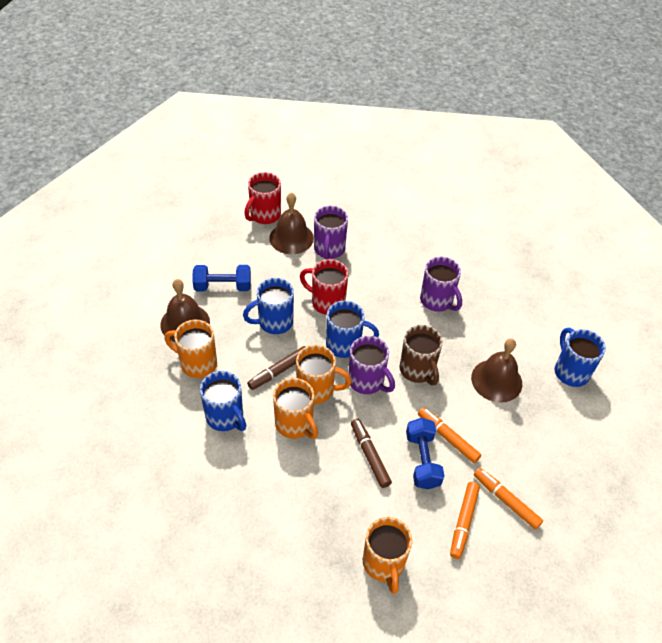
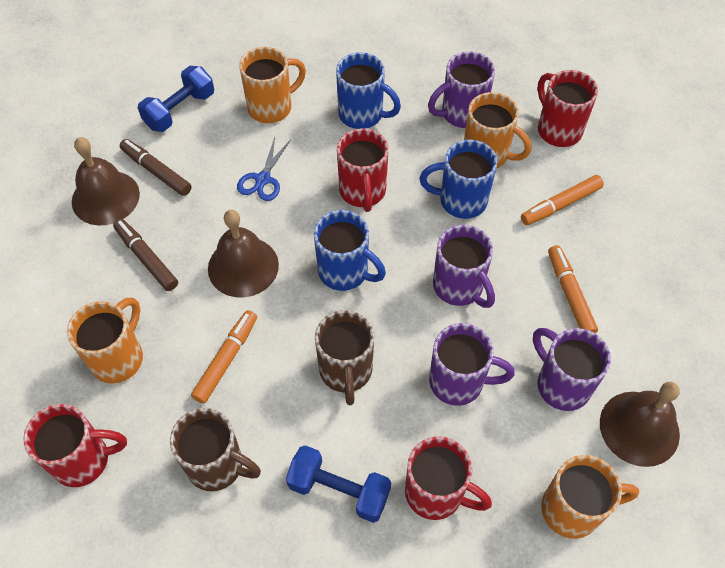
blue mug: [200,371,246,431] [243,278,294,334] [326,300,379,358] [555,328,606,387] = 4 -> [314,210,386,291] [336,52,401,129] [420,140,497,219] = 3
blue scissors: none = 0 -> [237,137,291,201] = 1
brown mug: [400,325,443,385] = 1 -> [170,408,261,491] [315,310,374,405] = 2
purple mug: [314,205,348,260] [348,336,395,394] [420,256,462,312] = 3 -> [428,51,495,128] [429,323,515,406] [433,225,495,308] [533,328,611,411] = 4
red mug: [244,172,281,224] [300,259,348,315] = 2 -> [23,404,127,487] [337,129,389,212] [405,436,492,520] [537,70,598,147] = 4

